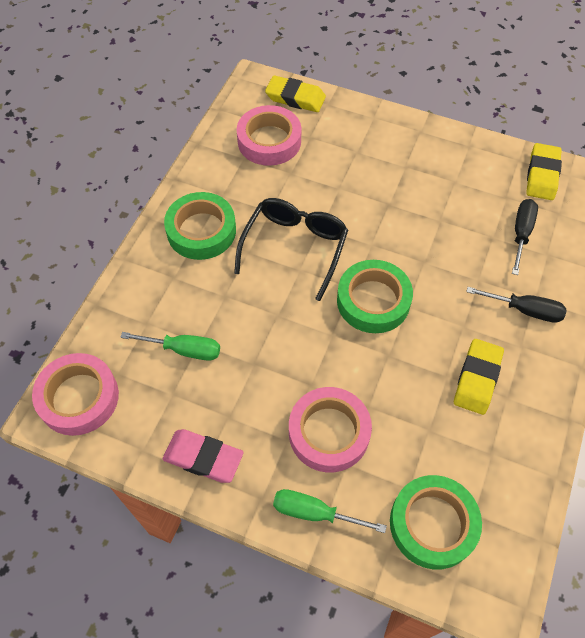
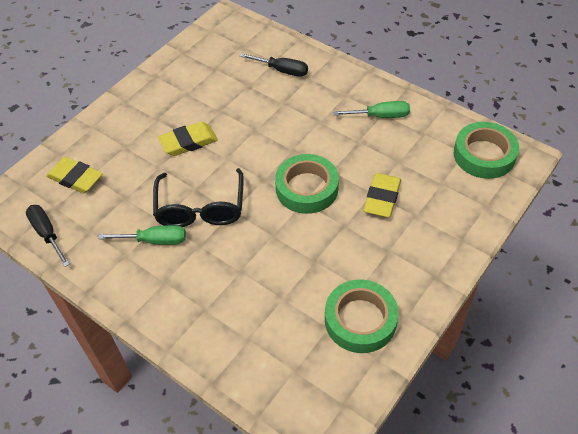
pink eraser: [163,429,244,483] = 1 -> none = 0
pink tape: [32,353,119,436] [237,105,301,166] [289,387,372,472] = 3 -> none = 0

